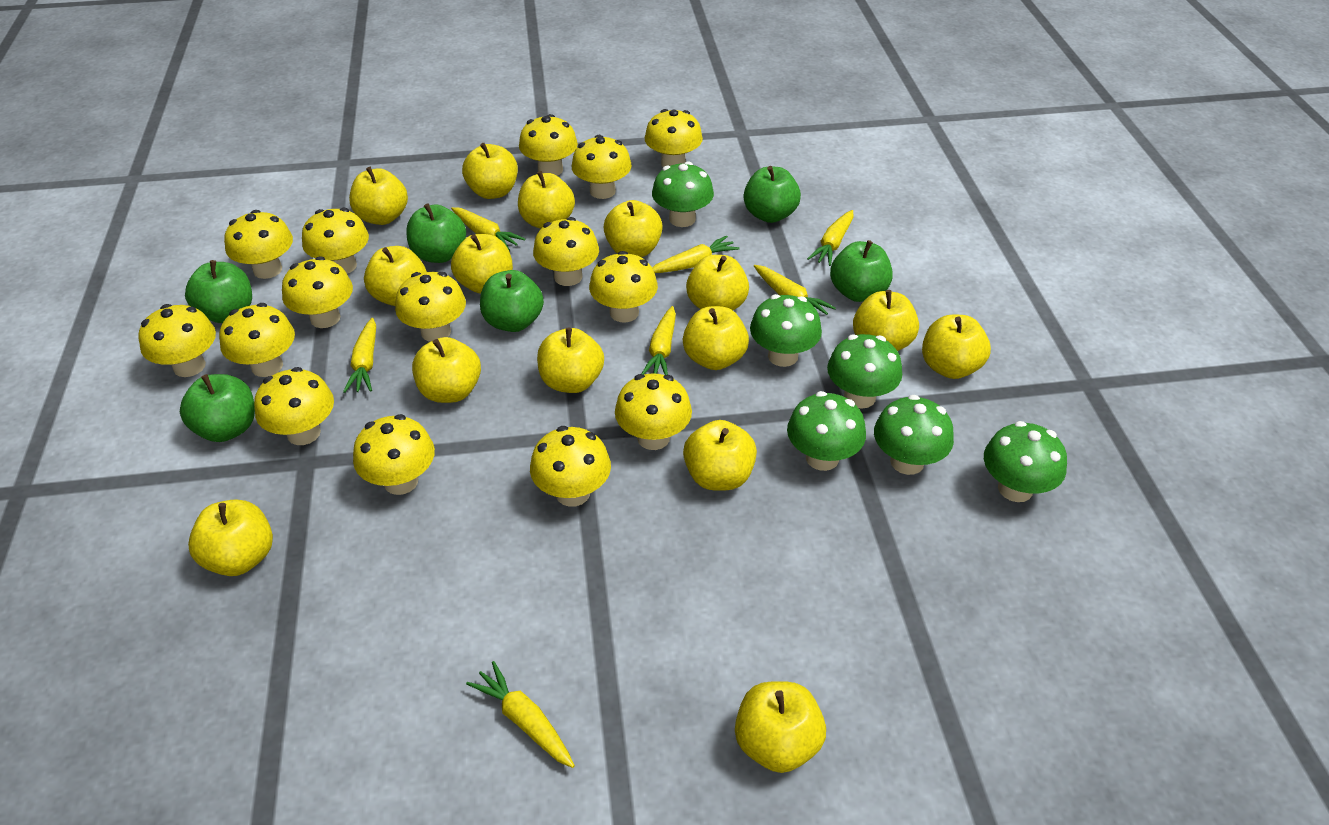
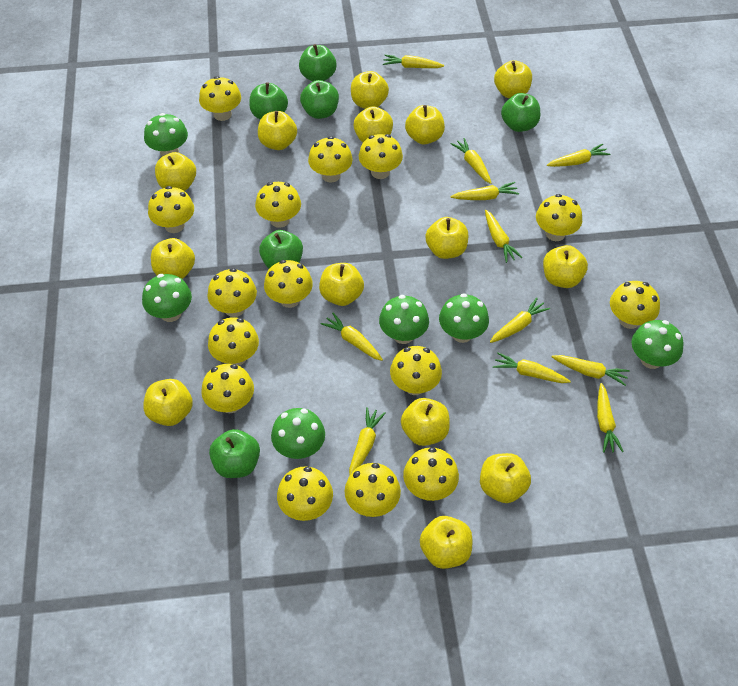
yellow apple: [188,499,273,576] [349,167,408,225] [364,246,427,306] [412,337,481,403] [451,234,513,294] [462,143,518,199] [518,171,575,229] [537,328,604,393] [603,200,663,257] [683,306,749,370] [683,420,757,491] [686,255,749,310] [735,681,826,773] [853,290,919,351] [922,314,991,379] = 15 -> [143,379,193,426] [151,238,195,279] [155,152,196,191] [258,111,297,150] [319,263,364,306] [351,71,389,109] [354,106,393,143] [401,398,450,446] [405,105,445,144] [420,516,472,569] [425,217,468,259] [480,453,531,503] [494,60,532,98] [543,245,588,288] = 14
yellow carrot: [343,318,376,393] [451,207,525,251] [466,661,575,768] [642,306,676,375] [652,236,739,273] [754,265,836,315] [807,210,853,266] = 7 -> [321,313,383,361] [349,407,386,476] [383,55,444,68] [451,138,491,184] [451,182,519,200] [485,210,522,263] [490,298,550,343] [493,352,571,383] [547,144,610,167] [552,355,630,386] [597,383,624,453] = 11

